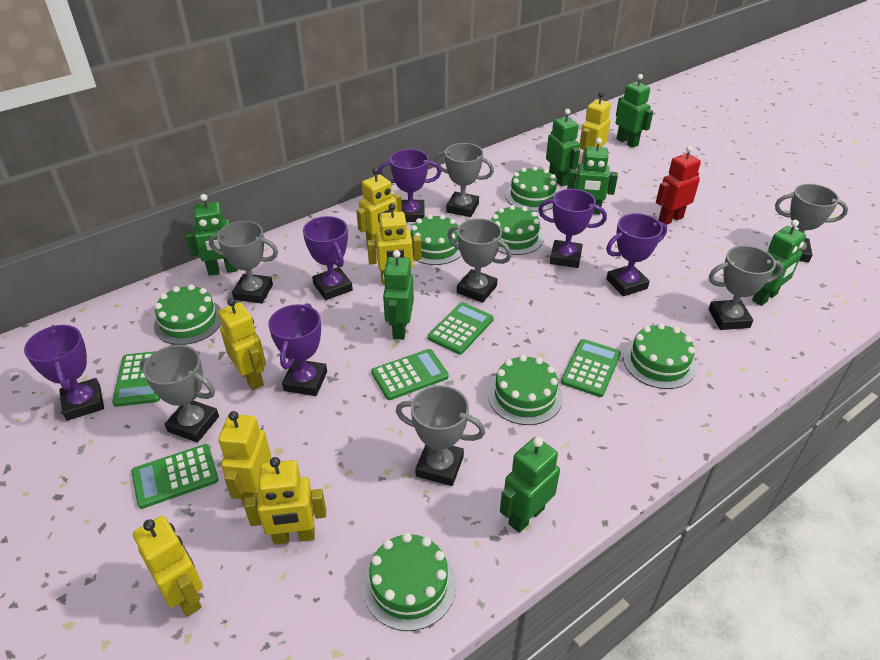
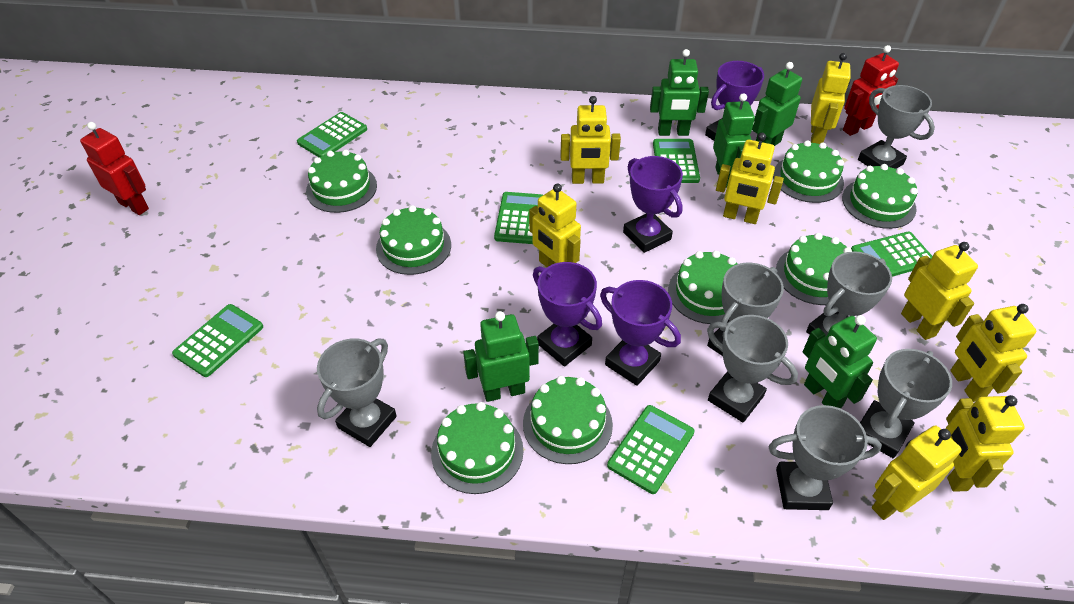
green cake: [154,284,221,345] [363,533,456,631] [411,214,462,265] [488,355,563,425] [491,205,544,255] [505,166,558,212] [623,323,696,389] = 7 -> [306,150,377,213] [376,205,451,275] [431,402,523,494] [523,376,613,464] [668,251,737,324] [773,140,844,203] [776,233,852,305] [842,164,918,229] = 8
green calculator: [112,351,160,407] [131,444,218,509] [371,349,449,400] [428,302,494,355] [561,339,621,397] = 5 -> [172,304,263,377] [297,112,367,157] [494,192,543,244] [607,405,694,494] [653,139,700,183] [851,232,932,276] = 6
green robot: [185,194,238,276] [383,250,414,340] [500,437,560,533] [546,109,580,187] [567,138,618,215] [616,74,653,148] [752,220,806,306] = 7 -> [463,311,539,402] [650,49,709,136] [713,93,755,188] [752,62,802,146] [803,315,877,408] = 5
purple trophy: [24,325,104,421] [268,303,327,396] [303,216,353,300] [378,149,441,222] [538,189,607,268] [606,213,667,296] = 6 -> [533,262,602,367] [600,280,681,386] [623,156,683,253] [705,61,764,141] = 4
red robot: [656,146,701,225] = 1 -> [80,122,149,215] [843,45,899,136] = 2
yellow robot: [133,516,203,617] [218,298,266,390] [218,411,271,505] [244,457,326,545] [356,168,402,245] [367,203,421,285] [579,92,611,163] = 7 -> [529,184,581,267] [560,96,621,184] [716,133,784,224] [811,53,851,144] [872,426,962,520] [901,242,978,340] [945,395,1025,492] [950,304,1036,402] = 8

